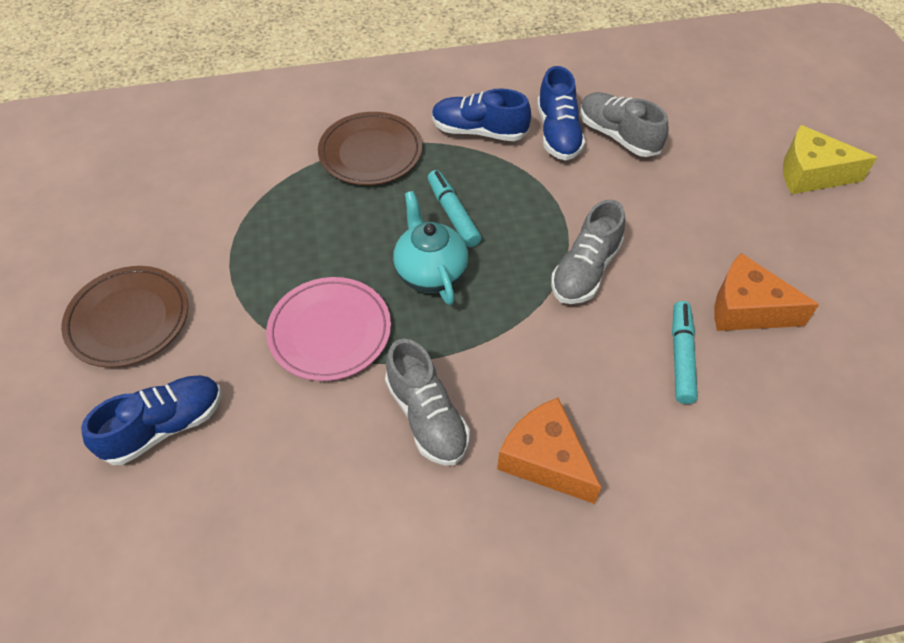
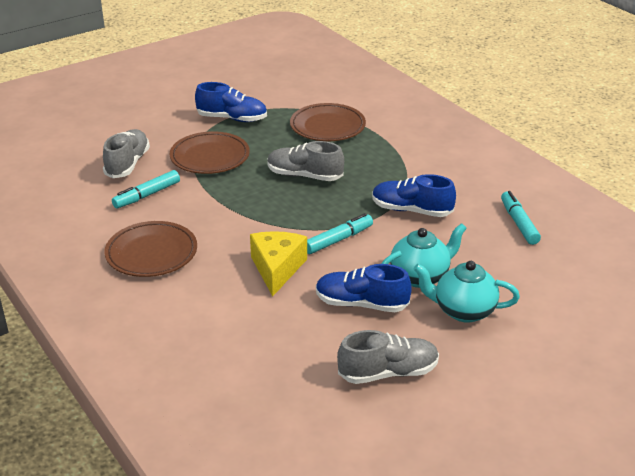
brown plate: [61,266,188,368] [318,112,422,185] = 2 -> [104,221,197,277] [170,131,250,174] [290,103,366,141] = 3
orange cheese: [497,398,602,504] [714,253,819,331] = 2 -> none = 0
pink plate: [266,277,391,381] = 1 -> none = 0
turquoise marker: [428,170,482,247] [672,301,698,404] = 2 -> [112,170,180,209] [307,213,373,254] [501,191,541,245] = 3
turquoise teapot: [393,191,469,305] = 1 -> [381,223,467,288] [413,261,520,323] = 2

